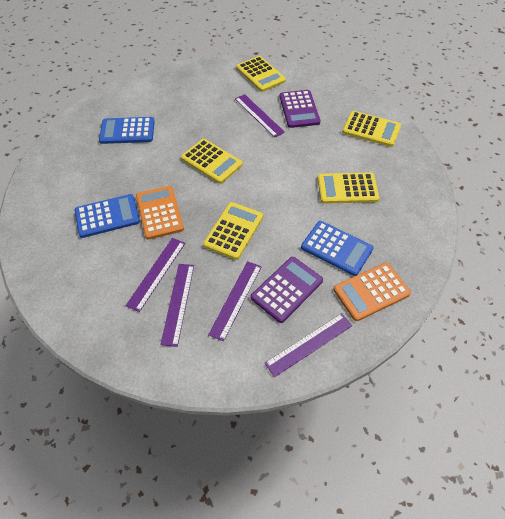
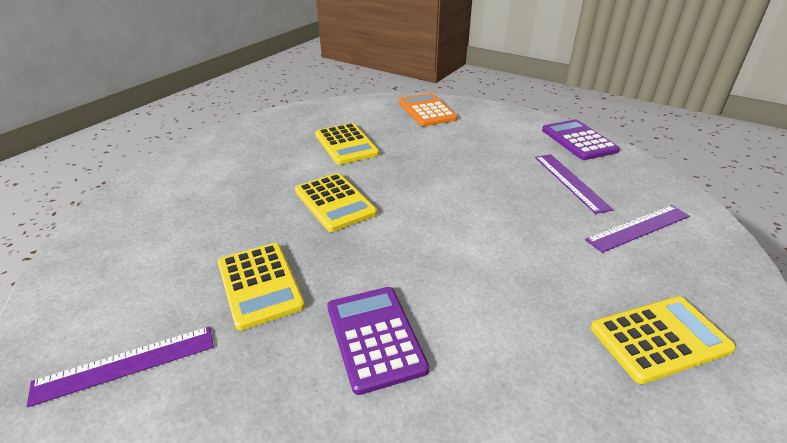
blue calculator: [75,194,140,238] [99,117,155,144] [301,221,374,276] = 3 -> none = 0
orange calculator: [136,186,184,239] [333,263,411,321] = 2 -> [399,93,458,126] = 1
purple ruler: [125,238,185,312] [160,264,194,347] [208,261,262,341] [235,94,285,137] [264,313,352,377] = 5 -> [27,326,214,407] [535,154,613,214] [585,205,690,253] = 3
yellow calculator: [181,139,243,184] [203,202,263,260] [236,56,286,92] [317,172,379,204] [342,111,401,147] = 5 -> [218,243,305,331] [295,173,377,232] [315,123,379,165] [591,296,736,384] = 4

